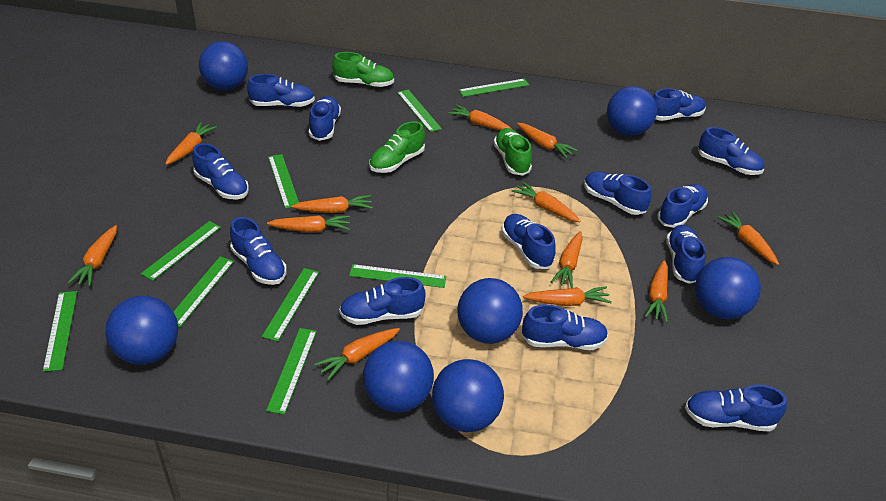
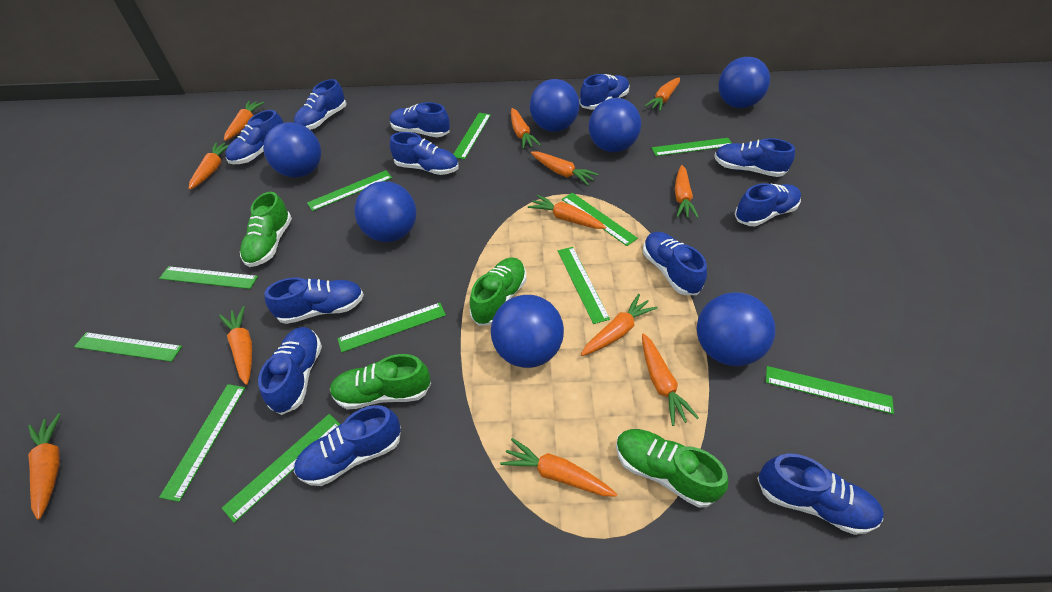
blue shoe: [192,143,249,199] [230,217,287,285] [247,74,315,107] [309,96,341,141] [339,277,426,325] [502,214,556,269] [522,304,608,350] [584,172,652,215] [653,88,706,121] [657,184,708,228] [666,225,706,284] [685,385,787,431] [698,127,764,175] = 13 -> [226,110,283,164] [258,327,322,415] [264,277,364,324] [294,79,346,130] [294,405,401,486] [390,102,450,137] [390,132,459,175] [580,74,629,110] [643,232,707,295] [714,138,795,177] [735,183,801,226] [757,454,884,535] = 12
green ruler: [43,291,77,372] [141,221,221,281] [173,257,234,327] [262,268,319,341] [266,328,317,415] [268,154,299,209] [349,264,446,288] [397,90,442,132] [459,79,529,97] = 9 -> [74,332,182,362] [159,266,258,289] [159,384,246,502] [222,414,340,523] [307,170,392,211] [338,303,446,352] [453,113,491,159] [558,247,610,324] [562,193,638,246] [652,138,732,156] [766,366,894,414] = 11
green shoe: [332,52,394,87] [369,121,425,173] [494,128,532,176] = 3 -> [240,192,292,267] [330,354,431,409] [470,257,526,326] [616,429,728,508] = 4

